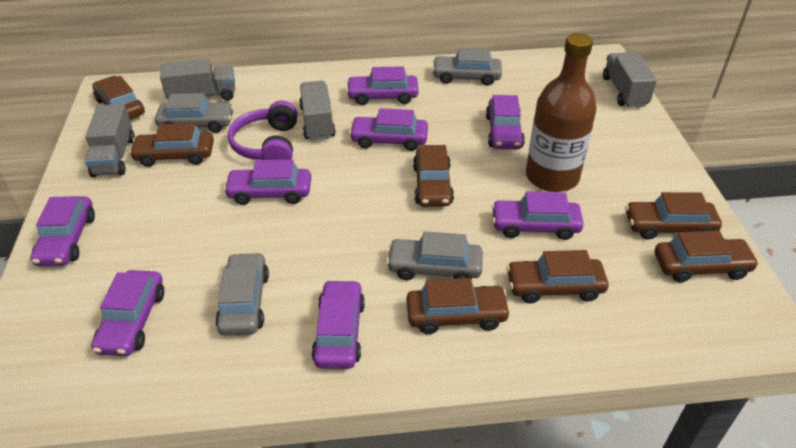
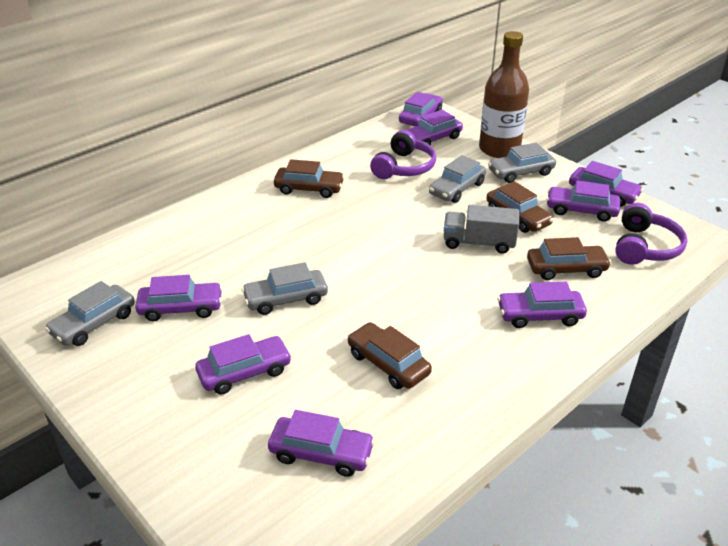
brown car: [92,76,145,119] [129,123,214,167] [406,278,511,334] [413,145,454,207] [506,250,608,303] [625,192,722,240] [655,230,759,283] = 7 -> [274,159,345,198] [347,322,432,389] [487,181,554,233] [527,237,611,280] = 4
grey truck: [84,104,135,177] [160,59,235,101] [299,81,336,140] [603,52,657,107] = 4 -> [444,205,519,254] = 1
purple headphones: [228,100,298,160] = 1 -> [370,130,436,179] [615,203,687,265] = 2

